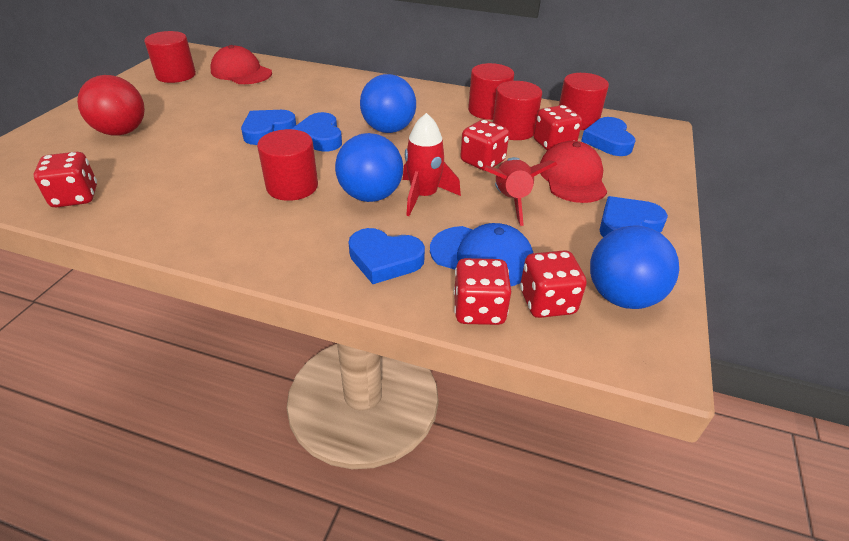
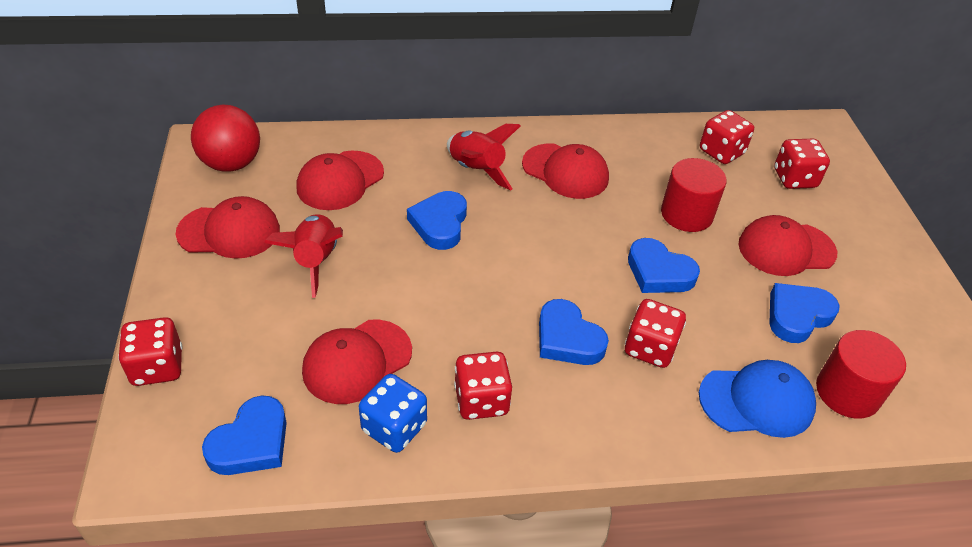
blue ball: [335,133,403,202] [360,74,416,133] [590,225,679,309] = 3 -> none = 0
blue dice: none = 0 -> [359,374,427,453] = 1
red cap: [210,45,272,84] [540,141,607,203] = 2 -> [176,196,280,259] [296,151,384,210] [302,320,412,404] [522,143,609,199] [738,215,837,276] = 5
red cylinder: [144,31,196,83] [257,129,318,201] [468,63,514,120] [493,81,542,140] [559,73,609,130] = 5 -> [661,158,727,232] [816,330,906,419] = 2

